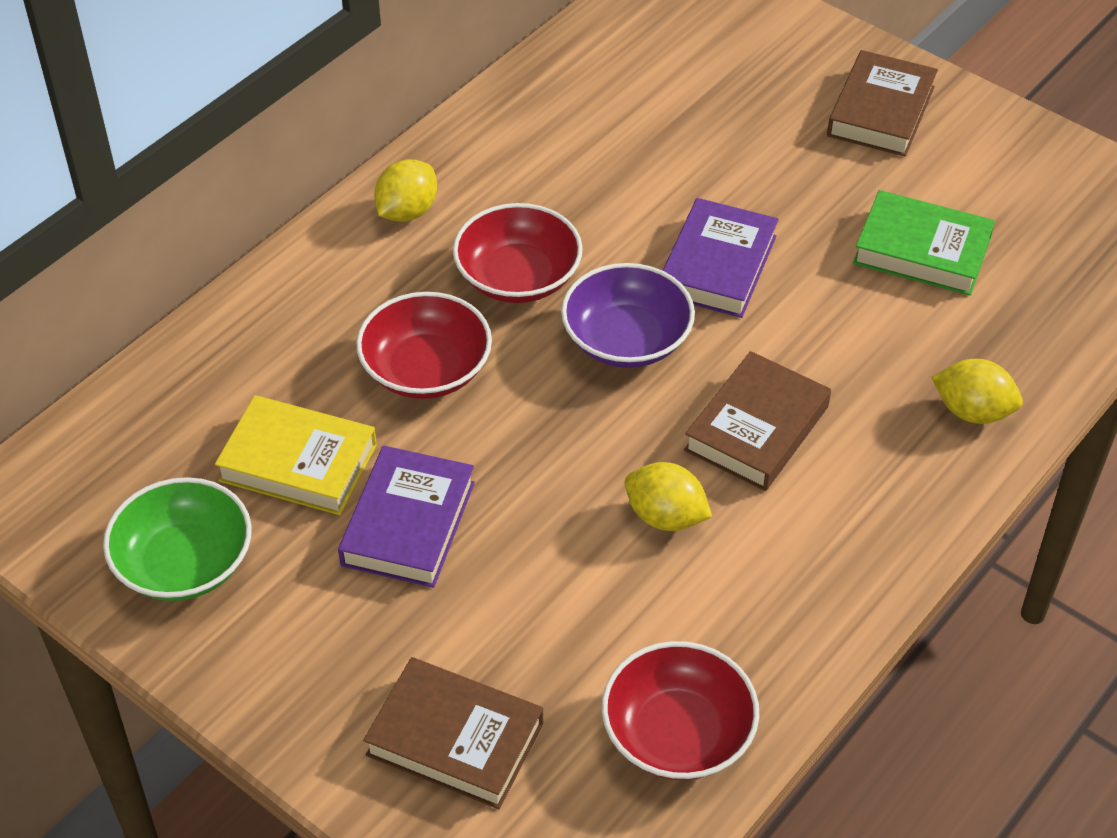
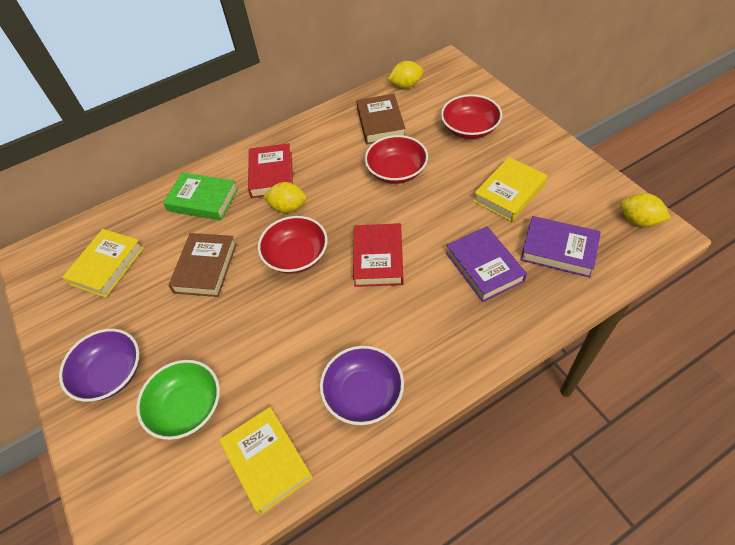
brown book: [363,657,543,809] [684,351,831,491] [827,50,938,157] = 3 -> [168,233,237,297] [356,94,405,144] = 2
purple bowl: [561,263,695,368] = 1 -> [59,329,139,402] [320,346,404,425] = 2
red book: none = 0 -> [248,143,293,198] [353,223,404,287] = 2
yellow book: [215,395,377,515] = 1 -> [62,229,144,297] [219,407,313,515] [473,157,547,222] = 3

